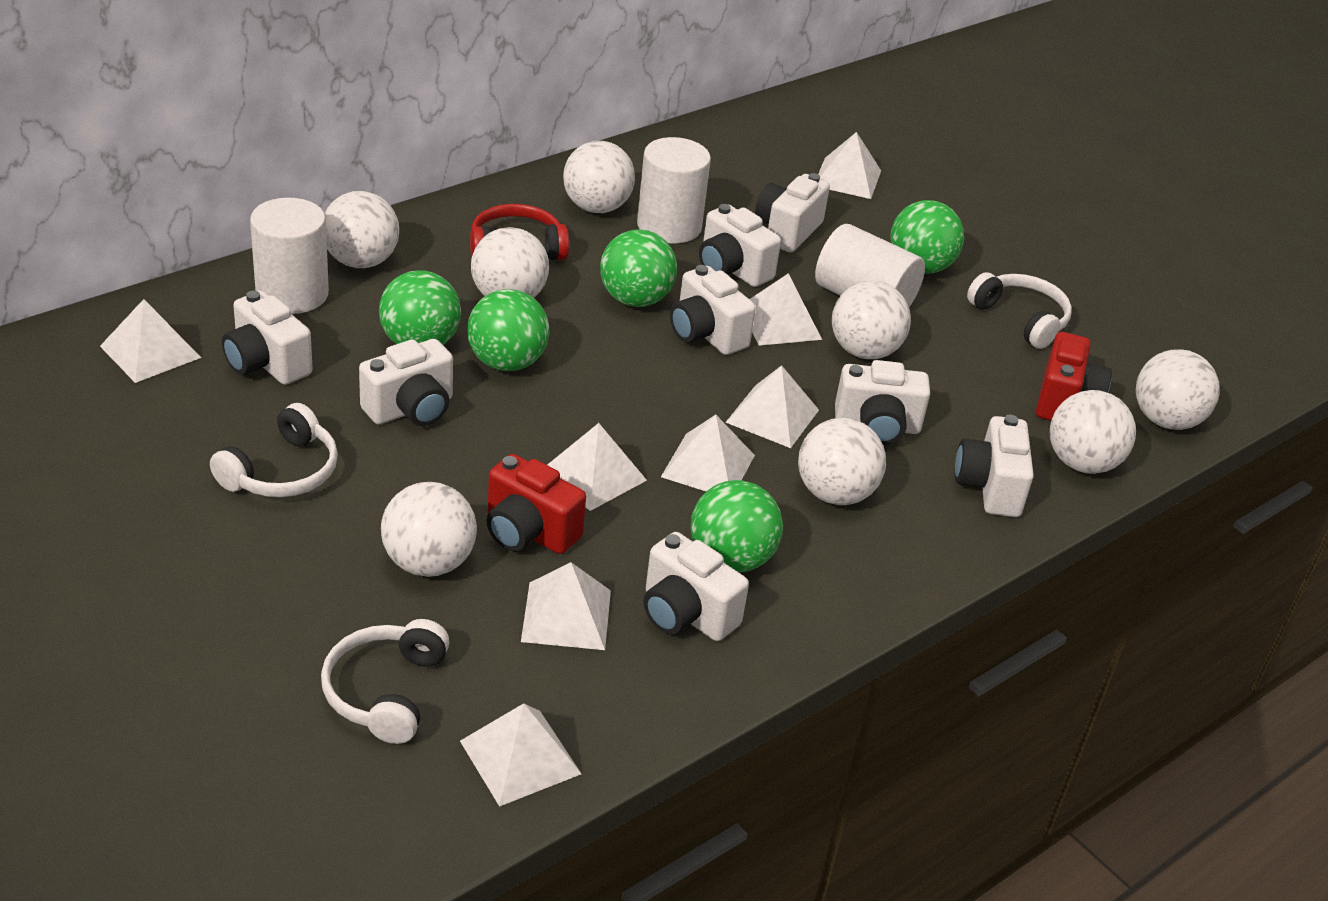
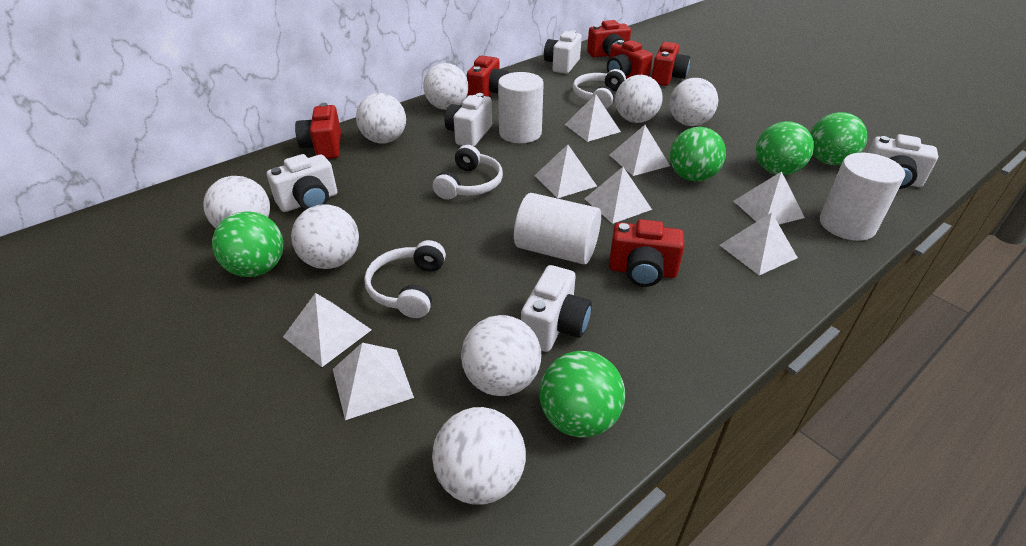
red camera: [486,454,586,554] [1036,332,1112,421] = 2 -> [295,103,341,159] [467,56,509,97] [587,20,631,58] [607,40,653,79] [609,219,684,287] [652,42,690,86] = 6
red headphones: [470,204,569,260] = 1 -> none = 0
white camera: [222,291,313,385] [359,339,453,426] [643,532,749,641] [670,265,756,355] [699,204,781,287] [755,173,830,252] [835,360,930,445] [955,415,1034,517] = 8 -> [267,154,337,212] [445,93,492,147] [521,265,592,352] [544,30,582,74] [868,134,938,189] = 5

